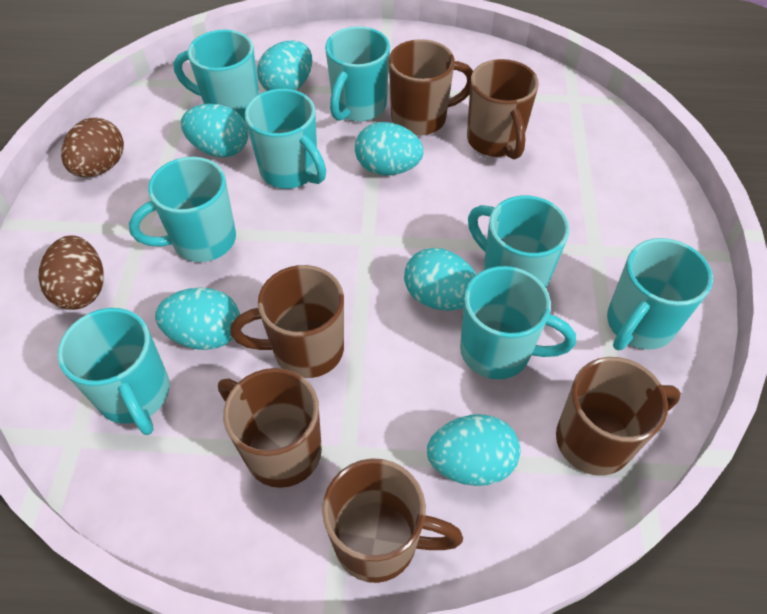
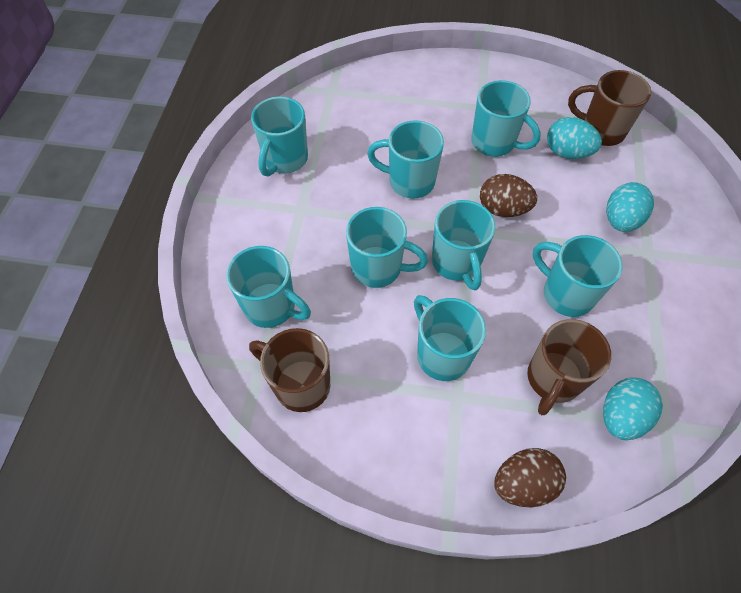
brown mug: [218,368,322,488] [230,265,344,378] [322,458,463,583] [389,39,473,136] [467,59,539,160] [556,357,681,476] = 6 -> [249,328,330,412] [527,319,611,415] [568,70,651,146] = 3
turquoise egg: [155,287,240,350] [181,104,248,157] [257,41,312,91] [355,122,424,175] [404,248,477,311] [427,414,520,486] = 6 -> [547,117,602,159] [603,378,663,440] [606,182,654,232] = 3

